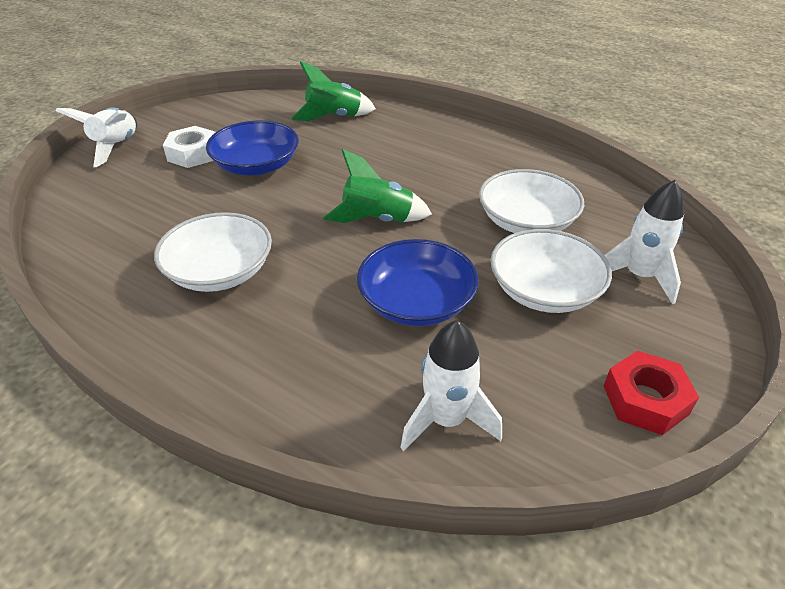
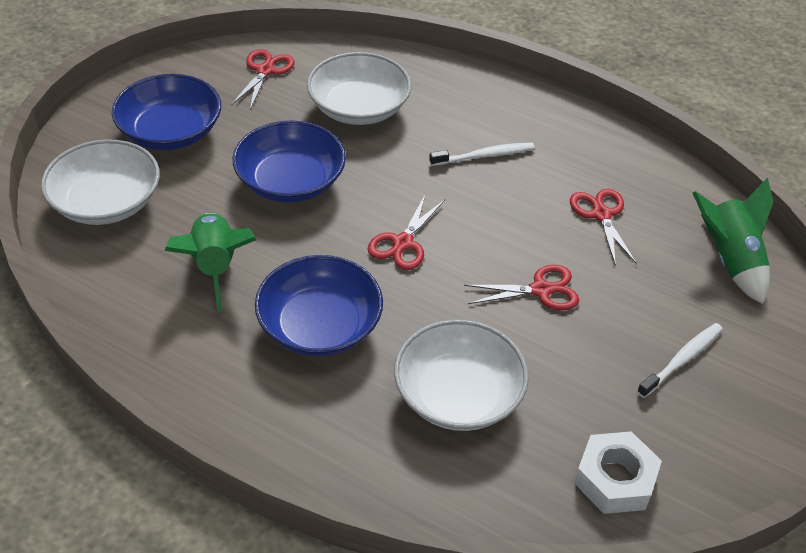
blue bowl: [206,120,299,176] [357,239,479,326] = 2 -> [112,74,221,150] [233,120,346,203] [255,255,383,356] = 3
red nut: [604,351,699,435] = 1 -> none = 0
red scissors: none = 0 -> [231,49,295,110] [368,193,445,270] [464,265,579,310] [570,189,637,266] = 4
white rocket: [56,108,137,167] [400,320,502,451] [605,180,684,304] = 3 -> none = 0
white toothbrush: none = 0 -> [429,143,535,166] [637,323,723,398] = 2

